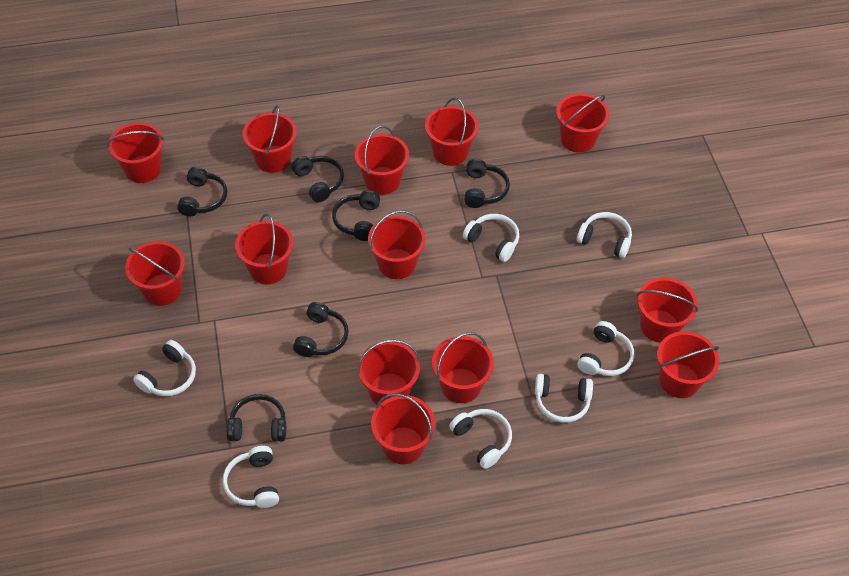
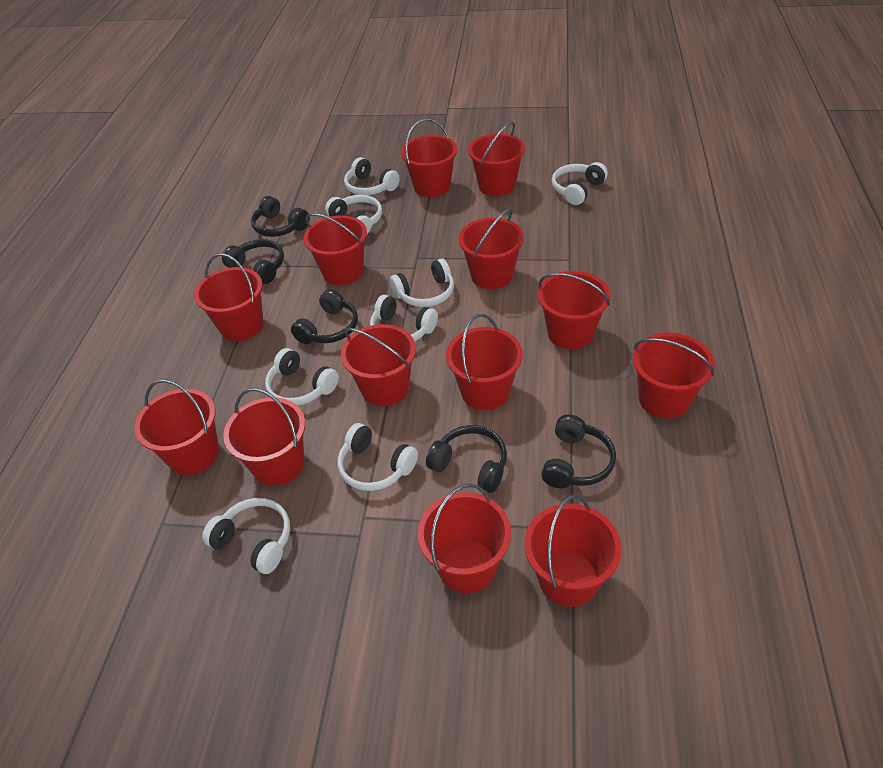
black headphones: [177,167,227,217] [226,394,286,442] [292,156,344,203] [293,302,349,357] [332,190,380,241] [464,159,510,208] = 6 -> [222,239,284,284] [251,196,310,237] [291,289,358,344] [426,425,507,493] [541,414,616,488] = 5
white headphones: [133,340,196,396] [223,446,279,508] [449,409,512,469] [463,214,519,262] [535,374,593,423] [577,212,632,258] [577,321,634,376] = 7 -> [202,498,290,574] [265,348,339,406] [325,195,382,234] [337,423,418,491] [344,157,400,195] [370,295,438,342] [390,258,454,307] [552,162,608,205] = 8

